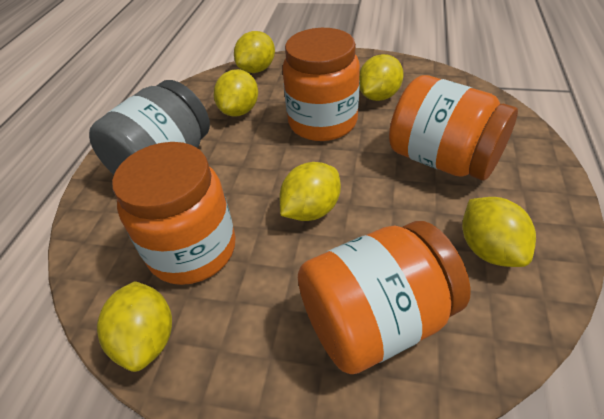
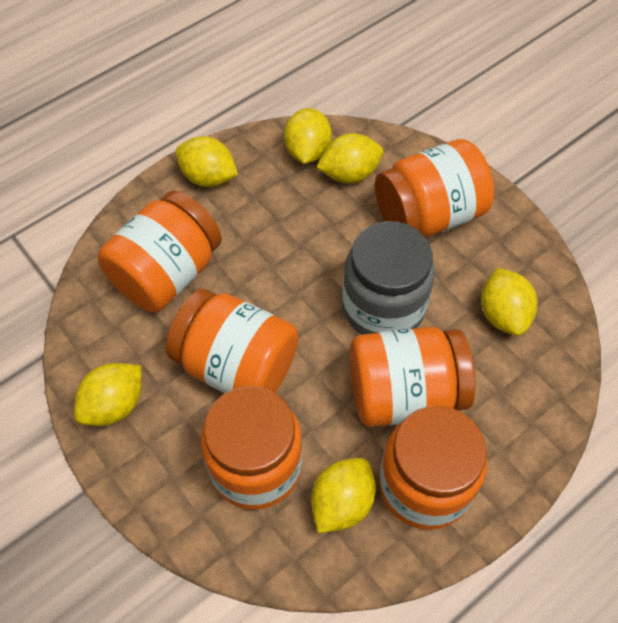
orange jar: [112,142,236,285] [282,28,360,141] [298,221,471,374] [389,75,518,181] = 4 -> [98,190,222,312] [166,289,299,393] [201,386,302,510] [350,327,476,427] [375,139,494,237] [379,406,487,530] = 6

